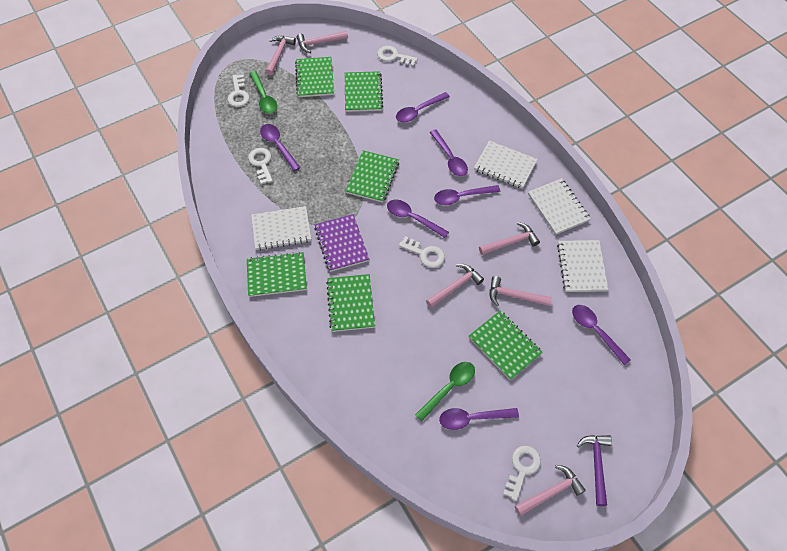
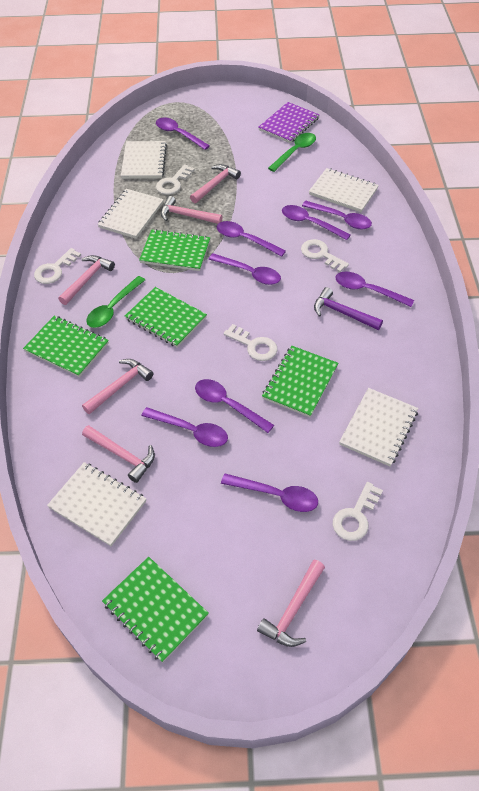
green notebook: [247,252,307,297] [295,57,334,97] [326,274,375,332] [345,71,383,112] [346,150,399,203] [469,310,543,380] = 6 -> [23,316,109,377] [102,557,209,663] [125,287,207,347] [139,229,210,271] [262,346,338,417] = 5
purple spoon: [260,124,301,171] [387,199,449,238] [396,92,450,122] [429,129,468,176] [434,185,500,205] [439,408,519,430] [572,305,631,365] = 7 -> [141,407,228,447] [156,118,210,150] [195,379,274,433] [209,253,281,285] [217,221,286,257] [221,473,318,512] [282,205,351,240] [302,201,372,229] [335,272,414,307] = 9
white notebook: [251,206,311,250] [474,141,538,189] [528,178,591,235] [557,240,608,292] = 4 -> [47,462,146,546] [97,189,164,239] [121,141,167,179] [309,168,379,212] [339,388,418,466] = 5

